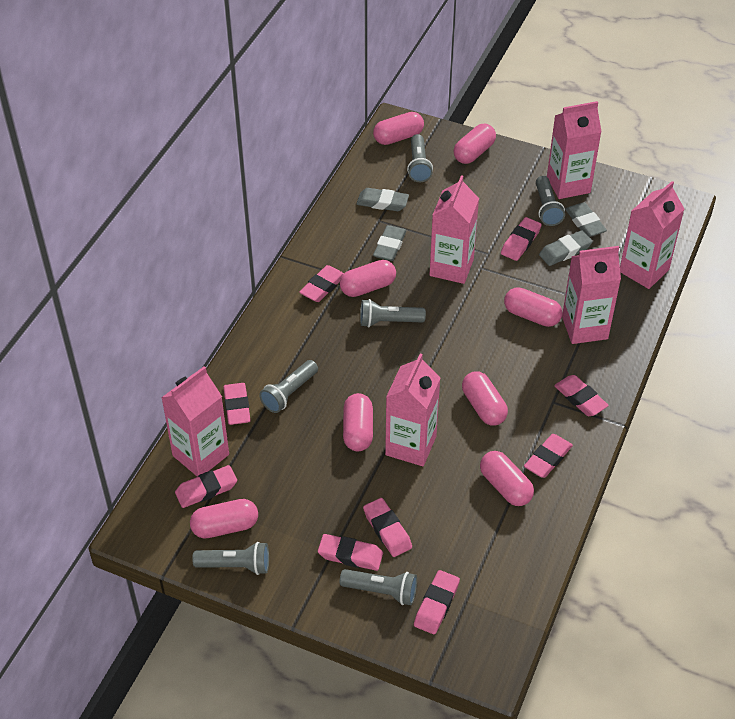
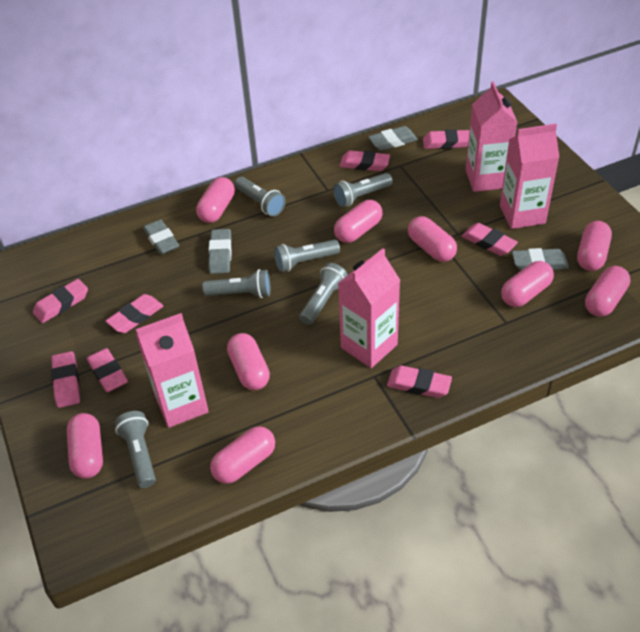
pink capsule: [190,499,258,538] [340,260,396,297] [343,393,373,451] [373,112,424,145] [453,124,496,164] [462,372,508,425] [480,451,534,506] [504,287,562,327] = 8 -> [67,413,103,479] [196,177,235,223] [210,426,275,484] [227,333,270,390] [334,200,383,243] [408,216,457,262] [501,261,554,307] [577,221,612,271] [585,266,630,317] = 9
pink carton: [161,366,229,477] [385,354,440,466] [430,175,479,284] [547,101,601,199] [562,246,621,344] [620,181,684,289] = 6 -> [136,313,209,428] [338,248,400,368] [466,81,517,192] [500,124,559,229] = 4
pink eraser: [175,465,237,508] [223,383,251,425] [299,265,344,302] [318,534,383,571] [363,498,412,557] [414,570,460,634] [501,217,542,261] [524,434,573,478] [554,375,609,416] = 9 -> [33,279,88,323] [51,351,80,408] [86,348,128,392] [106,294,163,333] [340,151,390,171] [387,365,452,398] [423,129,470,149] [462,223,518,256] = 8

